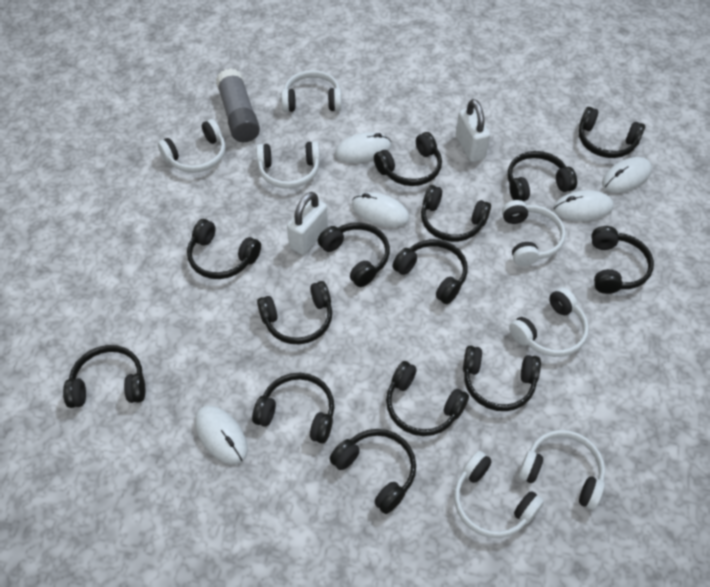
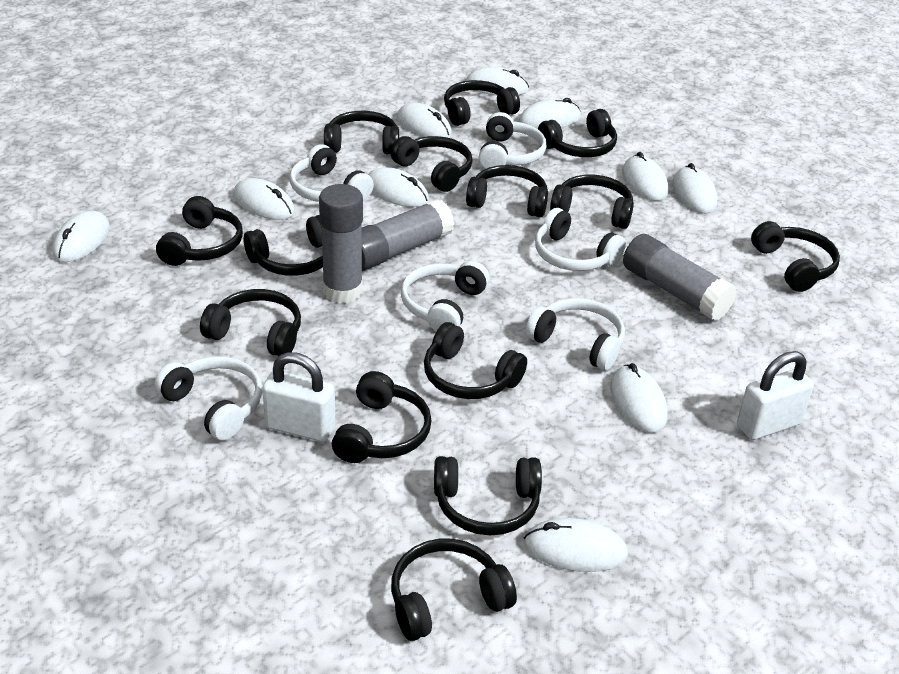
grey glue stick: [216,68,260,142] = 1 -> [319,184,363,304] [362,199,454,271] [623,234,737,321] = 3
white headphones: [158,119,226,173] [256,141,320,189] [281,70,342,112] [454,451,544,538] [502,200,566,266] [509,287,589,357] [518,430,605,510] = 7 -> [155,356,262,440] [290,144,374,202] [401,261,490,331] [479,112,547,169] [526,298,625,370] [535,208,626,271] = 6
white mouse: [195,406,248,464] [335,132,391,163] [352,192,410,227] [553,190,614,221] [602,157,652,193] = 5 -> [52,211,110,262] [233,178,295,220] [368,167,429,207] [397,103,452,138] [466,67,529,95] [518,98,581,129] [524,518,628,572] [610,363,667,433] [622,152,668,201] [673,163,718,213] = 10

